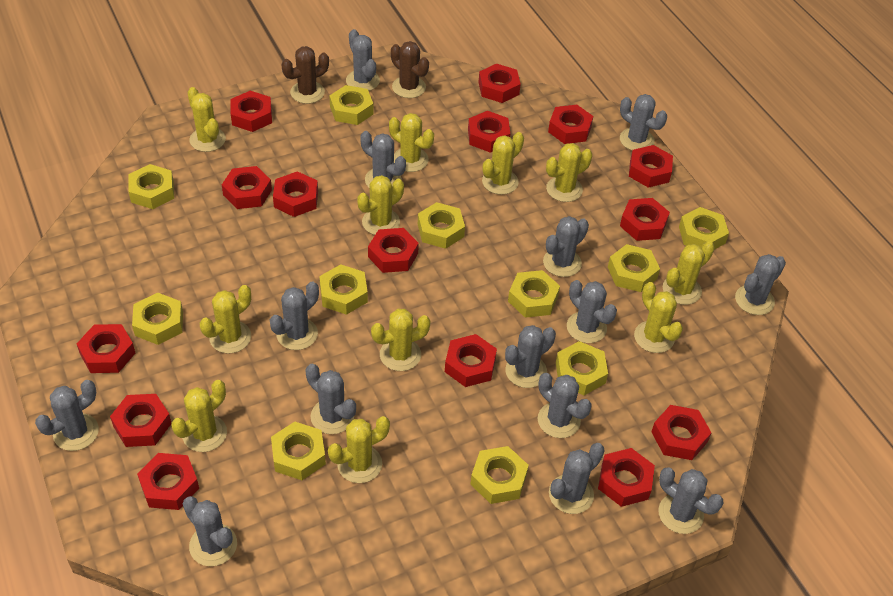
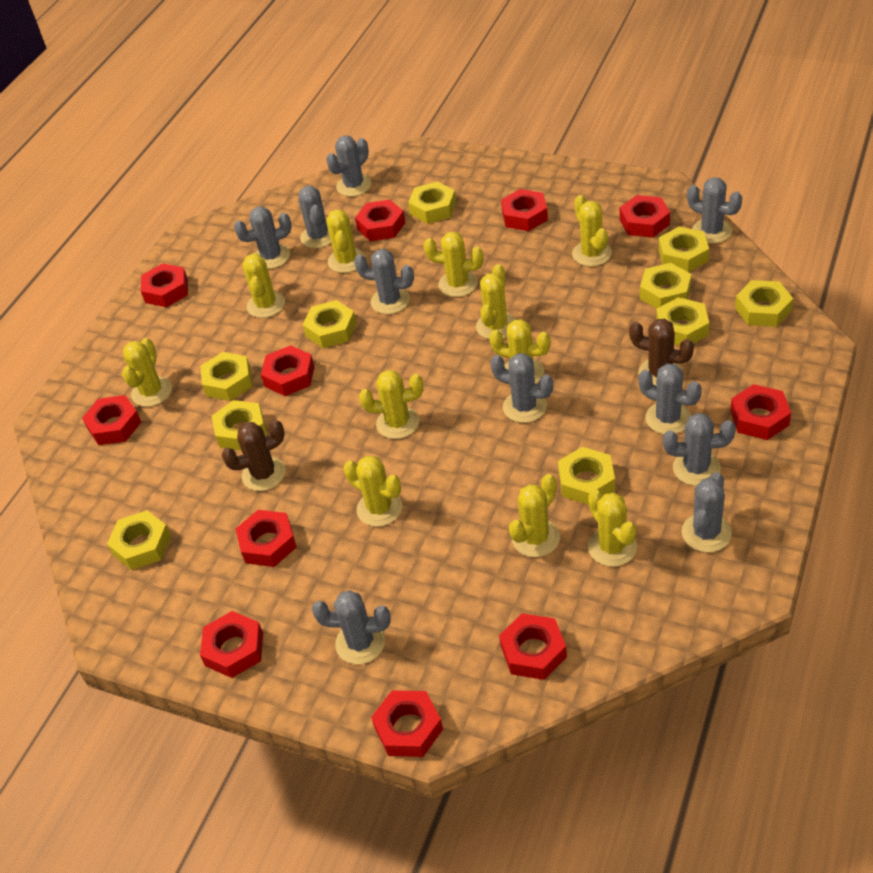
grey cactus: [35,380,99,451] [183,496,237,566] [270,281,319,350] [305,364,356,434] [346,29,380,91] [360,131,406,187] [505,325,556,388] [538,373,592,438] [543,216,589,277] [549,443,605,514] [567,280,617,343] [620,94,667,151] [658,467,723,534] [735,254,786,315] = 14 -> [234,206,292,269] [298,186,331,248] [312,590,391,664] [326,135,372,197] [354,249,414,314] [490,353,553,423] [639,364,702,434] [663,413,736,486] [682,472,732,552] [687,177,742,244] = 10
red nut: [77,324,135,373] [110,394,171,447] [137,453,199,510] [222,166,272,209] [230,91,272,132] [273,171,318,217] [368,228,419,273] [445,334,497,387] [468,111,510,153] [479,64,521,103] [548,105,593,144] [598,448,655,507] [620,198,670,241] [629,145,673,188] [651,405,711,460] = 15 -> [82,395,141,445] [141,263,188,307] [200,611,263,678] [235,510,297,567] [261,345,315,396] [355,200,405,241] [371,690,443,757] [499,613,567,680] [501,189,548,231] [620,195,670,238] [730,384,791,440] = 11
yellow nut: [128,164,174,209] [132,293,183,345] [271,421,326,480] [319,264,368,315] [329,85,374,125] [418,202,465,249] [470,446,529,504] [508,270,560,318] [556,341,608,395] [608,244,660,292] [679,207,729,250] = 11 -> [107,510,171,570] [200,352,252,401] [211,400,267,451] [303,300,356,348] [408,181,456,224] [558,447,615,505] [640,263,691,309] [656,297,709,346] [659,227,709,272] [735,280,793,327] = 10

